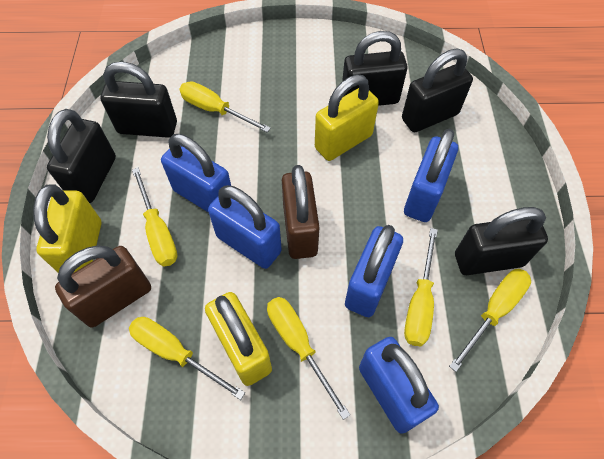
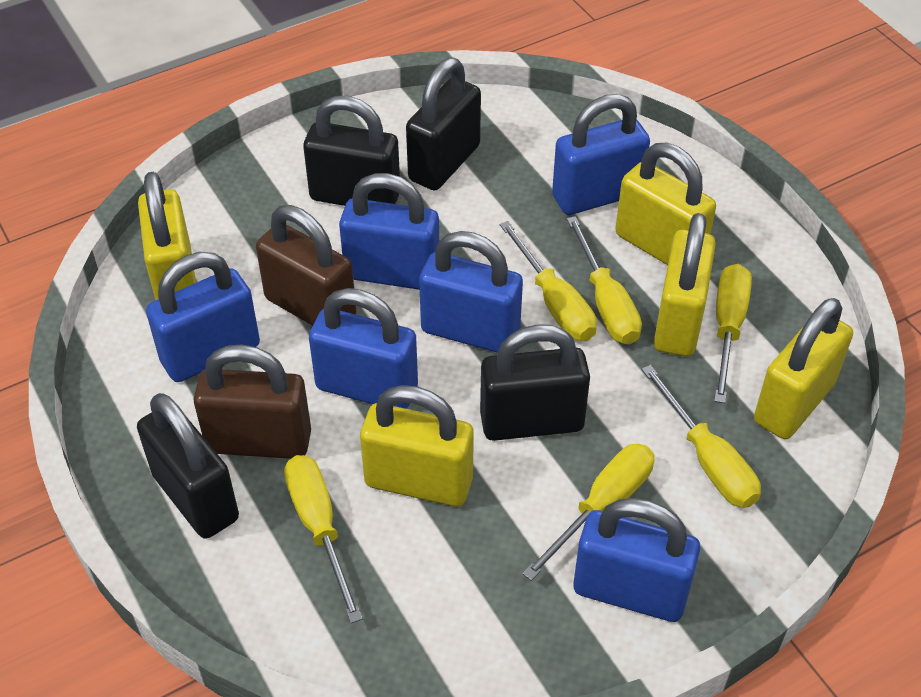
black padlock: [47,109,116,203] [100,62,177,138] [342,31,407,106] [402,49,473,132] [455,207,548,275] = 5 -> [137,393,239,539] [303,96,400,206] [406,58,481,190] [480,324,590,441] = 4
blue padlock: [161,134,231,213] [208,185,282,269] [345,225,403,317] [359,337,439,434] [404,129,458,222] = 5 -> [146,252,260,382] [309,288,418,409] [339,173,439,290] [419,231,523,353] [552,94,650,215] [574,498,700,622] = 6
yellow padlock: [33,185,102,273] [205,292,272,386] [315,75,379,161] = 3 -> [138,172,196,300] [360,385,474,507] [615,143,716,265] [654,213,716,356] [754,298,853,439] = 5

